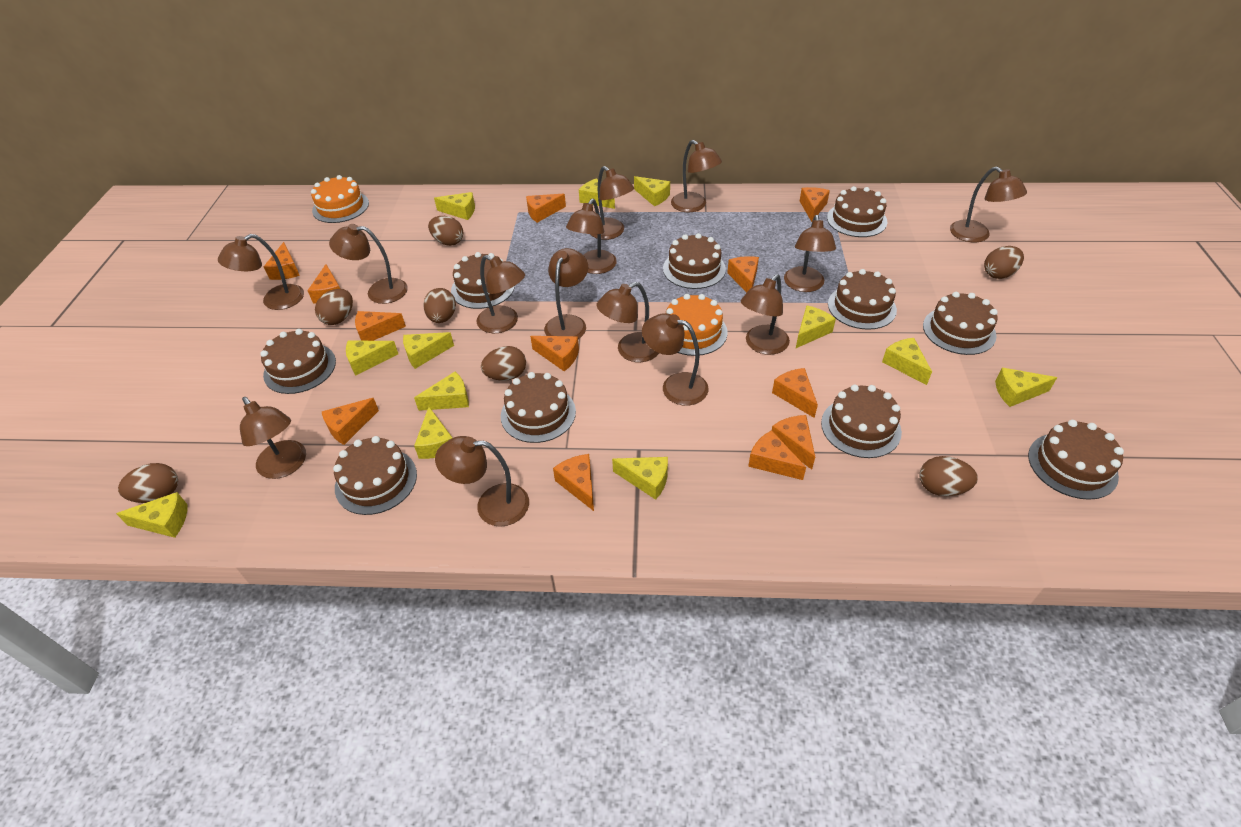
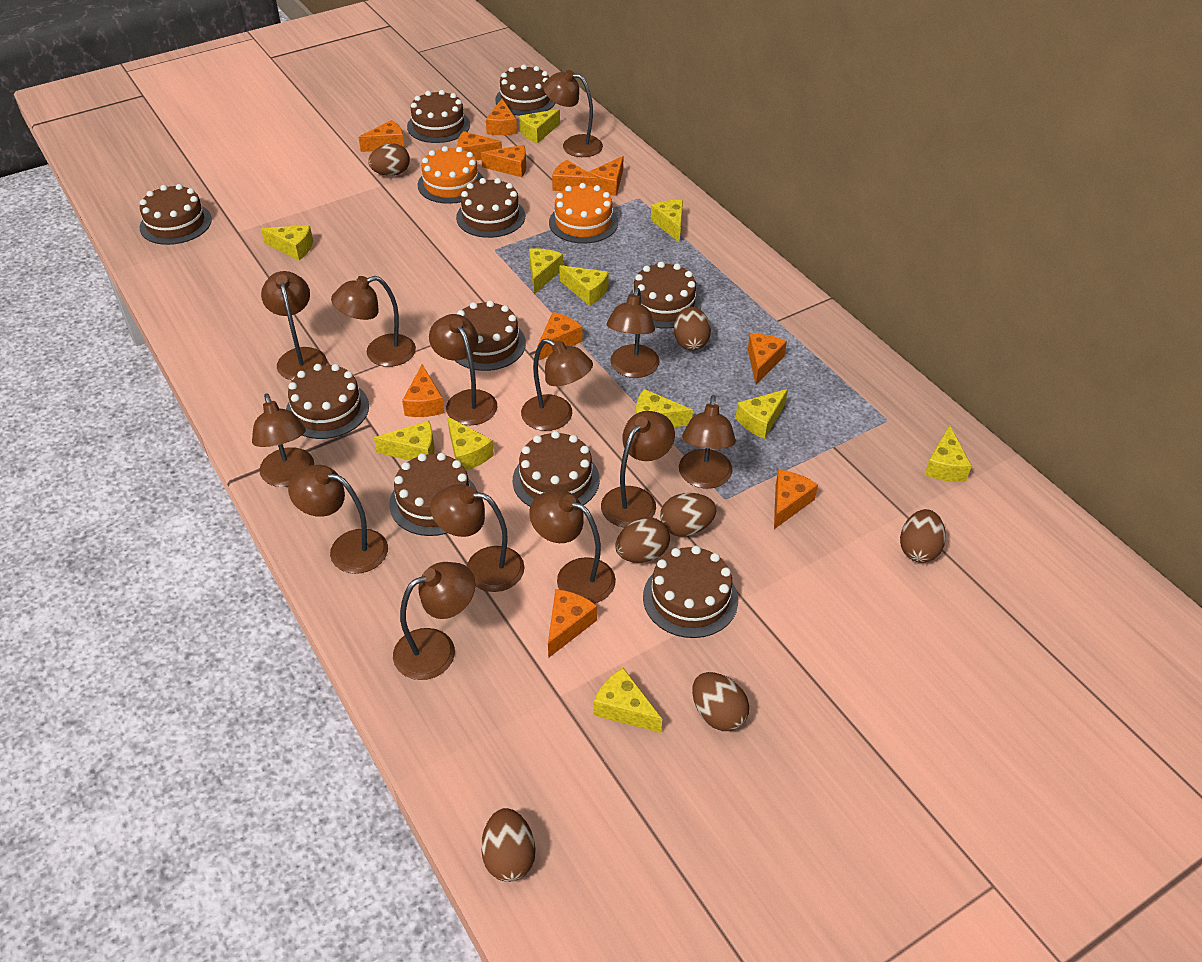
brown lamp: [218,234,304,310] [240,397,306,479] [329,224,408,304] [435,436,529,527] [476,255,525,333] [544,248,588,339] [566,199,617,274] [590,166,634,240] [596,282,659,362] [642,313,709,406] [671,140,722,212] [741,274,790,355] [784,215,836,292] [950,167,1027,243] = 14 -> [252,394,314,487] [261,271,327,380] [288,465,388,574] [331,276,416,367] [393,562,475,680] [429,314,497,425] [430,484,524,592] [521,338,593,431] [529,490,616,604] [543,70,603,157] [601,411,675,528] [606,288,660,378] [679,395,736,489] = 13
orange cheese: [264,242,300,280] [307,264,340,304] [322,398,379,445] [355,311,406,341] [526,194,566,223] [530,336,579,371] [553,454,594,511] [727,256,759,293] [748,430,806,480] [772,368,818,418] [772,415,815,470] [800,187,830,222] = 12 -> [359,120,405,152] [402,364,444,417] [457,131,502,160] [481,145,526,177] [486,99,517,135] [538,312,583,360] [548,589,597,658] [552,160,598,191] [589,156,623,196] [748,334,787,384] [774,470,818,529] = 11
yellow cheese: [116,492,187,538] [346,341,398,375] [403,332,454,369] [414,371,469,411] [414,407,452,459] [434,192,475,220] [579,178,615,209] [612,457,668,500] [634,176,670,206] [795,305,836,349] [882,338,932,385] [995,368,1057,407] = 12 -> [261,225,313,260] [374,421,434,460] [447,416,494,470] [519,109,560,144] [529,248,563,294] [559,265,609,306] [594,668,662,733] [636,389,693,427] [651,200,683,243] [736,389,788,439] [924,425,972,482] = 11

